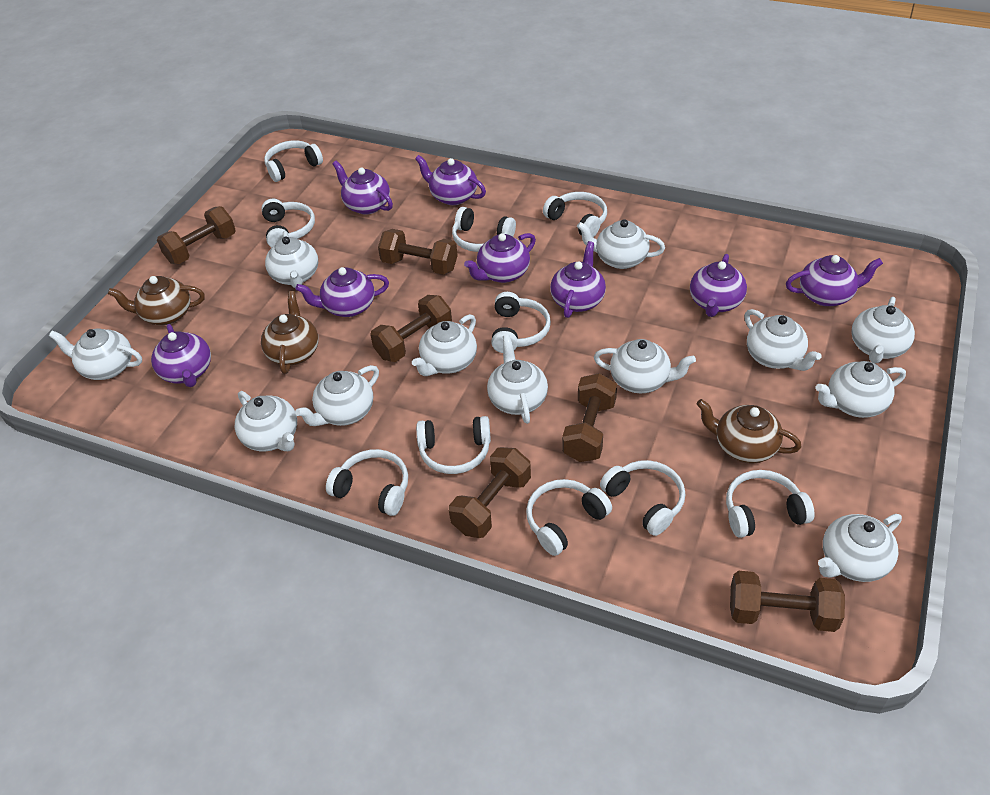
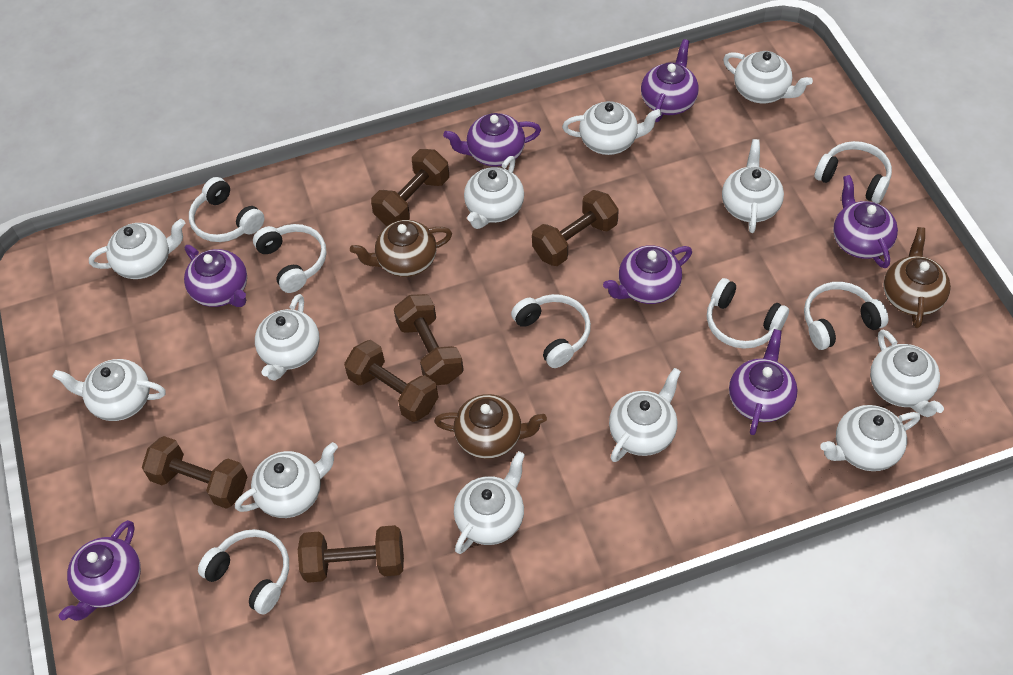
purple teapot: [151,324,211,387] [295,267,389,317] [332,160,393,214] [415,155,486,205] [464,233,536,283] [550,241,606,318] [690,254,747,317] [786,255,883,306] = 8 -> [58,520,141,621] [184,245,247,307] [443,113,541,167] [603,245,692,304] [641,39,699,122] [729,329,798,435] [833,175,898,268] = 7
white headphones: [261,199,315,248] [264,140,323,182] [326,449,408,516] [416,416,491,474] [452,207,516,252] [491,292,551,353] [526,479,612,556] [543,192,607,237] [600,460,685,536] [726,470,815,538] = 10 -> [189,177,265,242] [198,529,289,614] [253,224,327,293] [511,294,591,368] [707,278,789,349] [804,282,888,350] [814,141,892,204] = 7

